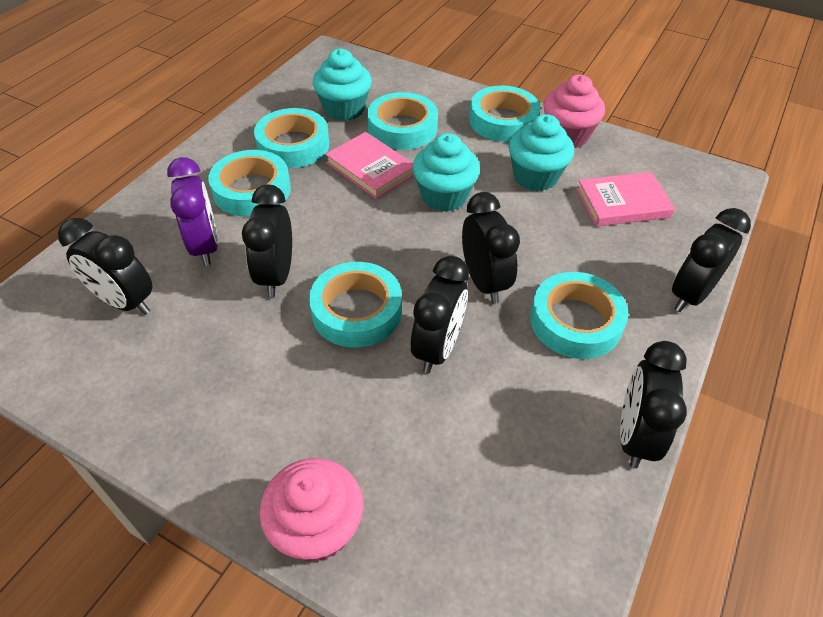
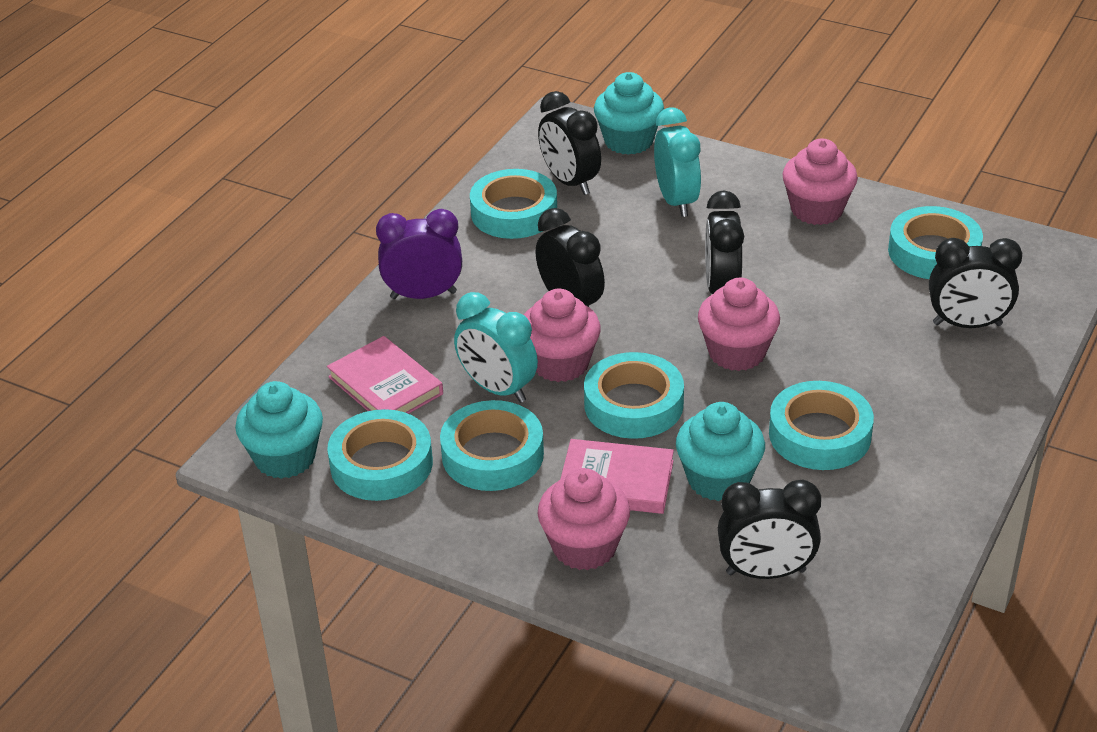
black clock: [58,218,153,315] [242,184,292,297] [411,256,469,373] [462,192,520,304] [620,341,687,468] [672,208,751,312] = 6 -> [536,208,605,307] [538,91,601,195] [705,190,744,294] [718,480,821,579] [929,238,1022,328] = 5
pink cupcake: [260,458,363,562] [543,75,605,148] = 2 -> [524,289,601,382] [537,468,630,570] [698,278,780,371] [782,139,858,225] = 4
turquoise clock: none = 0 -> [454,292,538,403] [654,107,701,217] = 2

